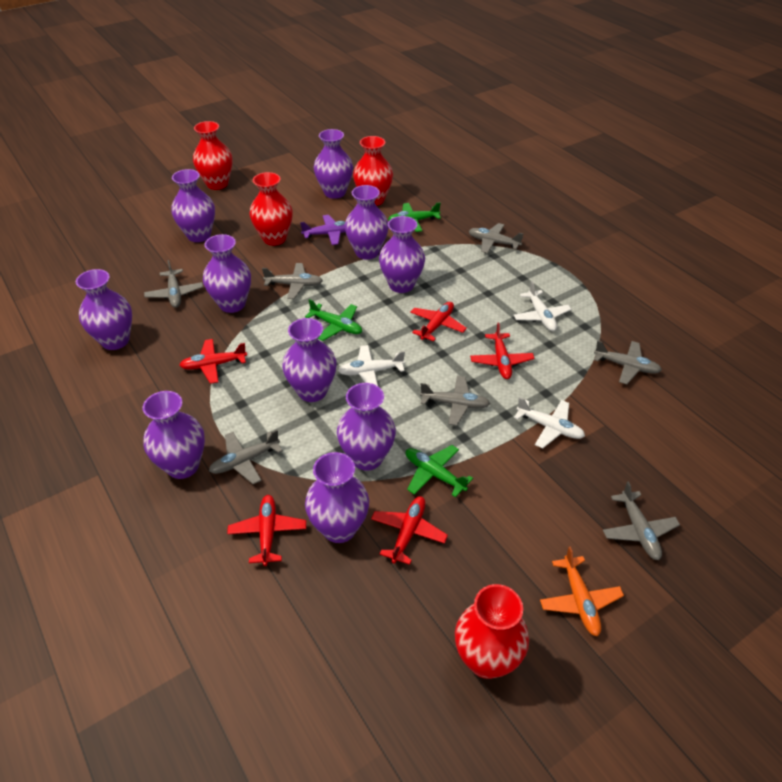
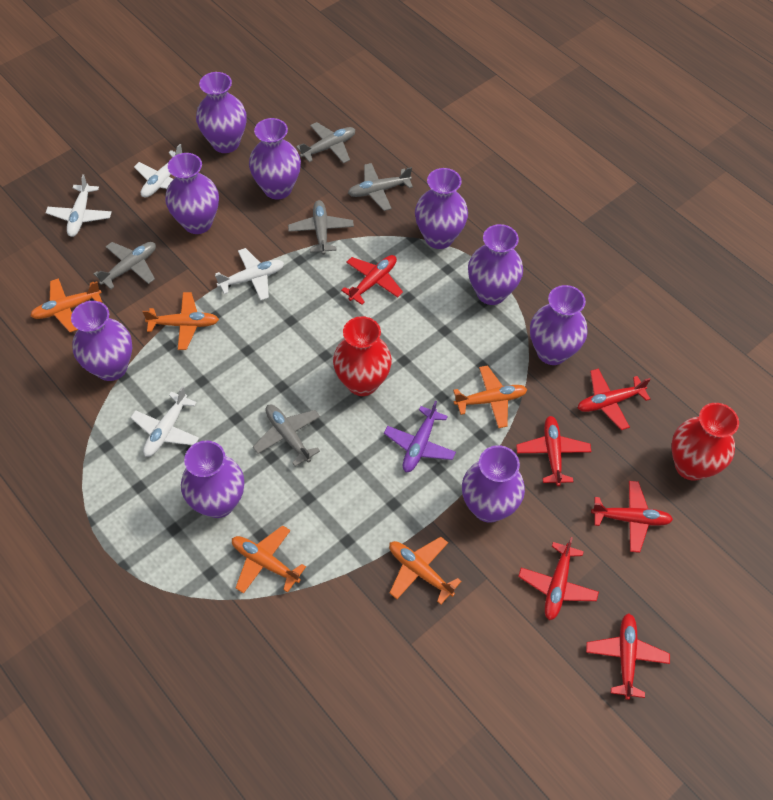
green plane: [305,299,362,341] [388,202,441,232] [406,445,473,498] = 3 -> none = 0
grey plane: [144,260,203,308] [209,430,283,484] [262,263,323,299] [420,376,490,426] [469,223,523,253] [594,341,662,384] [603,481,680,560] = 7 -> [94,242,156,289] [253,404,320,466] [288,200,354,255] [296,122,355,163] [348,163,413,211] = 5
orange plane: [540,546,624,636] = 1 -> [30,278,102,332] [142,292,219,350] [232,525,306,594] [389,537,461,604] [453,365,527,428] = 5
purple vase: [76,269,132,350] [143,391,205,479] [171,169,215,242] [203,234,251,313] [282,318,337,402] [305,452,369,543] [314,129,353,199] [337,383,396,470] [345,185,389,260] [379,216,425,293] = 10 -> [71,301,132,381] [165,153,219,234] [181,440,244,518] [196,72,247,153] [249,118,301,200] [415,168,468,249] [462,445,525,523] [468,224,523,305] [530,285,588,365] = 9
red plane: [179,339,247,384] [227,495,306,566] [371,496,448,565] [410,302,467,341] [470,322,534,379] = 5 -> [341,255,403,305] [516,416,591,486] [518,537,599,620] [578,368,650,430] [586,613,670,700] [591,481,673,553] = 6
red vase: [193,121,232,190] [249,172,293,246] [353,136,393,206] [455,584,529,679] = 4 -> [333,316,392,396] [671,403,739,481] = 2
white plane: [338,345,405,386] [513,281,571,331] [514,397,585,448] = 3 -> [46,174,112,237] [130,386,199,457] [134,144,182,198] [215,248,284,300] = 4

